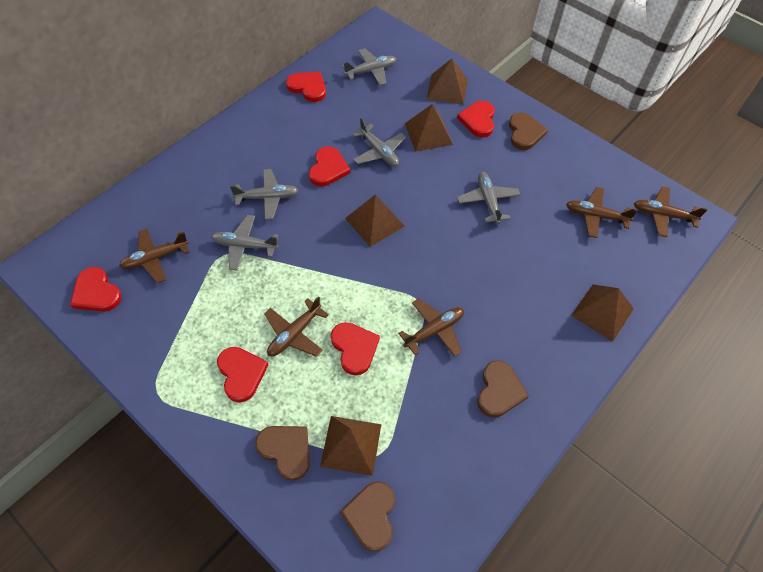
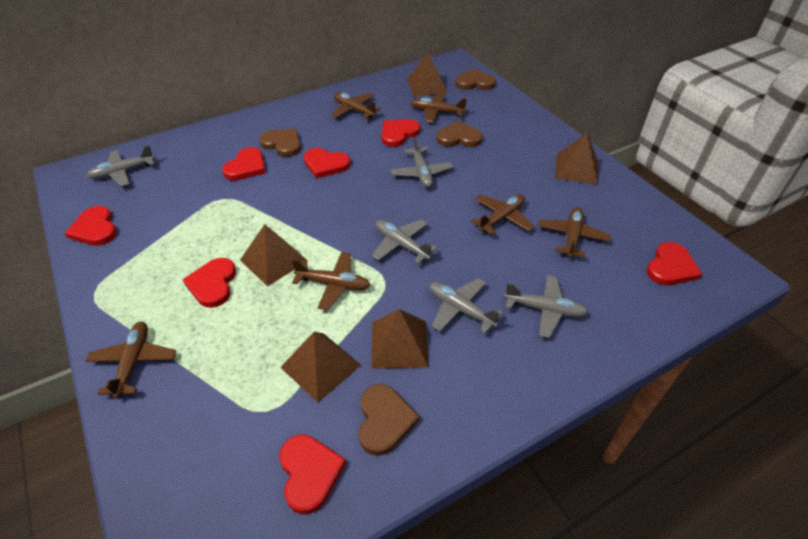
brown plane: [119,229,189,283] [264,296,329,357] [398,299,464,357] [566,187,638,238] [634,186,707,237] = 5 -> [86,321,176,399] [292,252,370,310] [331,92,381,119] [410,92,467,123] [471,194,534,235] [538,207,611,258] = 6
red heart: [70,267,122,312] [217,347,268,402] [286,72,326,102] [309,146,351,186] [331,322,380,375] [457,101,495,137] = 6 -> [65,206,117,246] [182,258,236,308] [222,147,266,181] [279,434,346,514] [304,148,351,178] [382,119,420,147] [647,242,702,285] = 7

